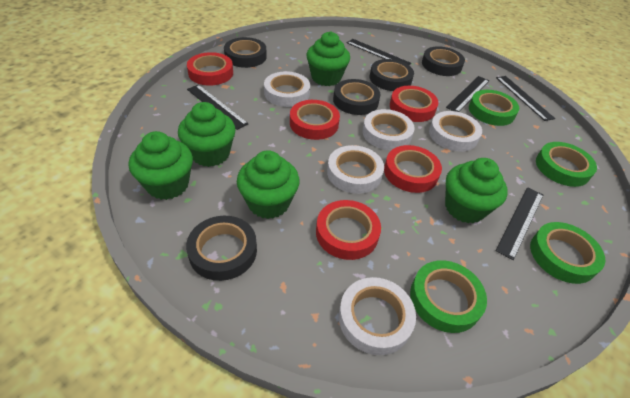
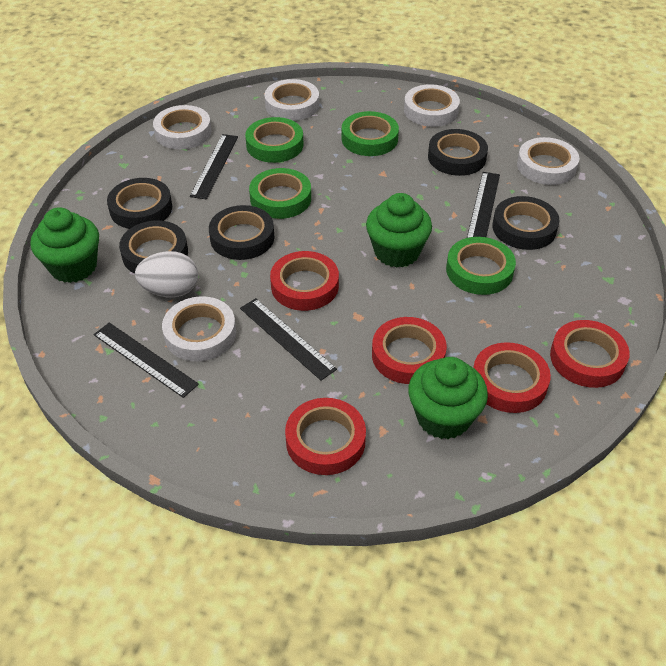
black ruler: [187,84,248,130] [347,39,411,65] [446,76,489,112] [495,187,543,260] [496,76,555,121] = 5 -> [94,322,199,398] [190,134,238,200] [240,298,337,380] [467,172,500,238] = 4
green cupcake: [129,131,193,200] [178,102,236,167] [237,150,299,219] [306,31,350,86] [445,158,508,223] = 5 -> [31,207,99,283] [366,193,432,268] [408,357,488,439] = 3
white egg: none = 0 -> [135,251,198,297] = 1

